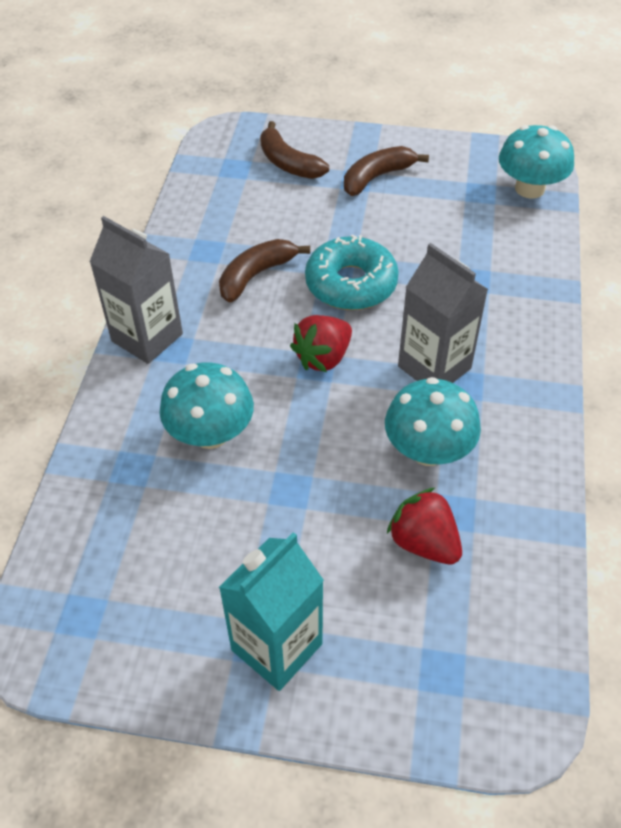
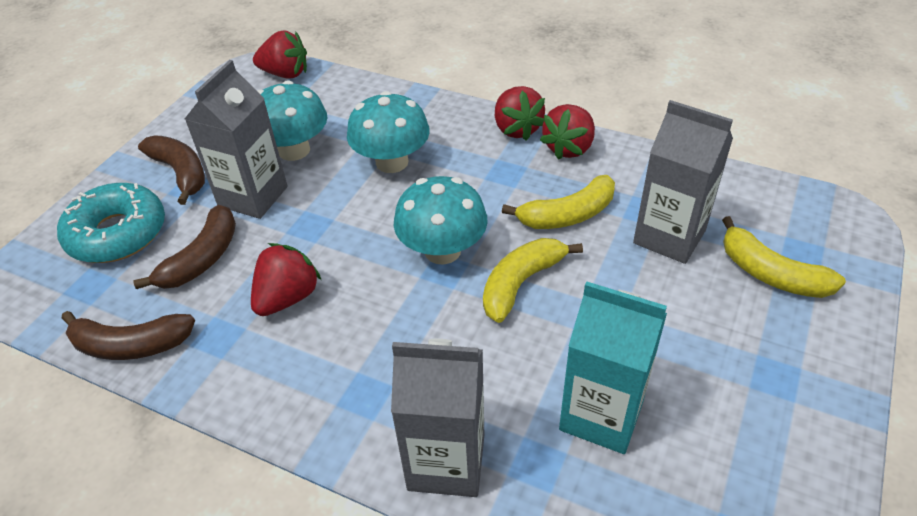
grey carton: [90,216,183,364] [398,243,488,383] = 2 -> [185,60,288,219] [391,339,484,497] [633,100,733,264] = 3
red strawberry: [290,315,352,372] [387,488,462,564] = 2 -> [251,243,321,316] [253,30,307,79] [495,86,545,141] [540,104,595,160] = 4
yellow banana: none = 0 -> [483,238,583,323] [502,175,615,229] [722,216,846,298] = 3

